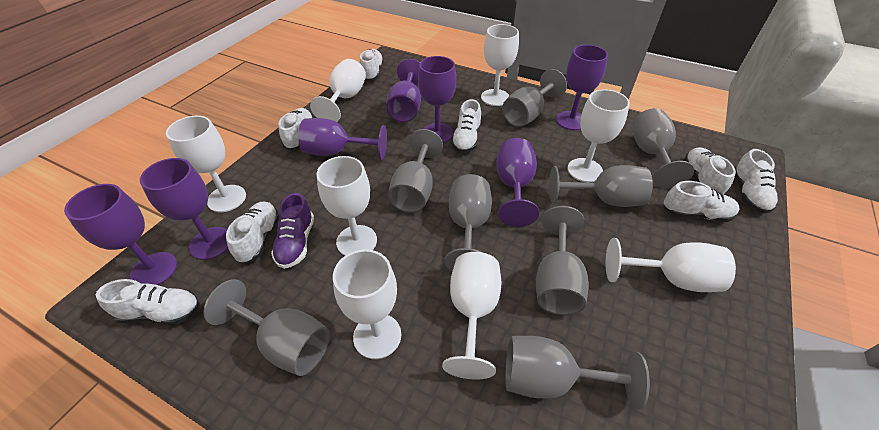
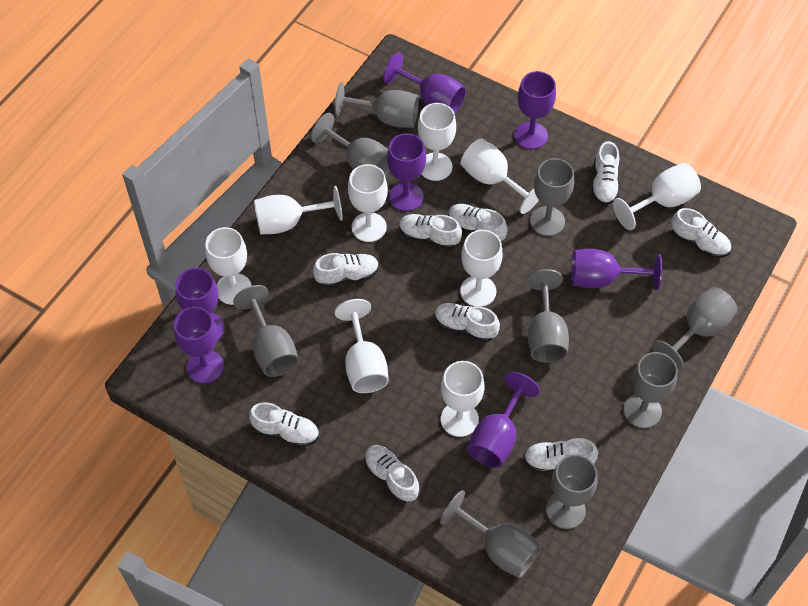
grey goblet: [203,279,330,376] [388,129,443,213] [445,174,492,271] [502,69,567,127] [505,336,650,410] [536,206,589,315] [549,165,653,207] [632,108,694,189] = 8 -> [233,285,299,377] [311,113,389,176] [334,82,419,128] [440,490,542,578] [526,269,569,363] [530,158,574,236] [546,454,597,529] [623,352,678,428] [652,287,738,370] = 9
purple shoe: [271,193,314,269] = 1 -> none = 0
white goblet: [166,116,246,212] [310,59,366,122] [316,156,377,256] [333,249,401,359] [442,252,501,380] [481,24,519,106] [568,89,630,182] [606,238,736,292] = 8 -> [205,227,252,305] [254,186,343,235] [335,299,389,393] [348,164,388,242] [418,103,456,181] [441,361,484,437] [460,230,503,307] [461,139,539,214] [613,163,701,230] = 9
white shoe: [96,279,199,325] [226,201,279,264] [279,108,314,150] [360,49,384,81] [451,99,481,153] [664,181,740,222] [683,147,736,195] [735,149,778,214] = 8 -> [249,402,319,447] [313,253,379,288] [364,445,419,503] [399,214,462,249] [435,303,500,342] [448,204,508,241] [524,438,598,473] [592,141,619,205] [671,208,731,258] = 9

